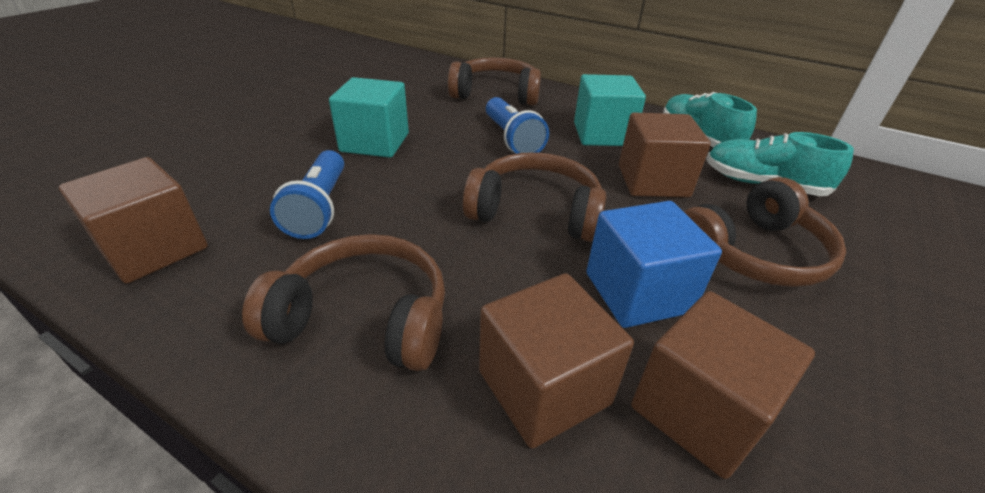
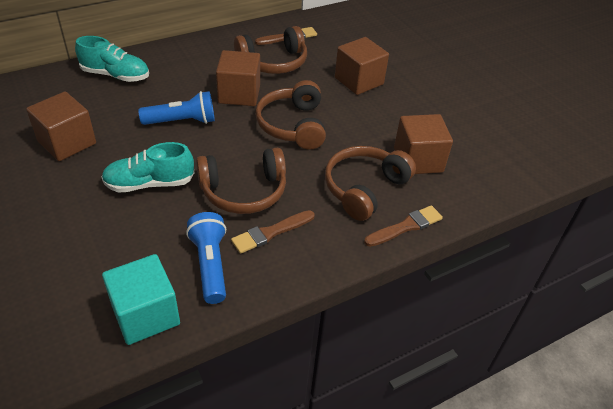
blue cube: [586,201,722,328] = 1 -> none = 0
brown brush: none = 0 -> [231,210,315,254] [255,27,317,45] [364,205,443,247] = 3
turquoise cube: [329,77,409,158] [574,74,646,146] = 2 -> [102,254,180,345] = 1

